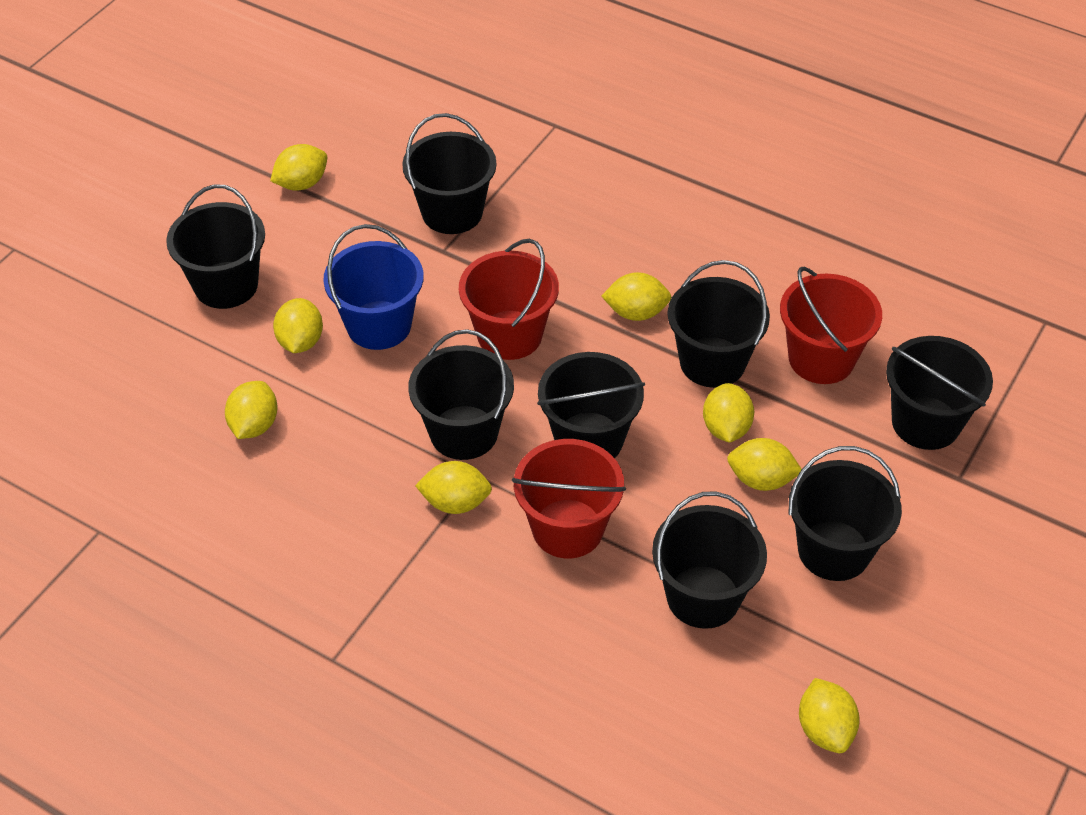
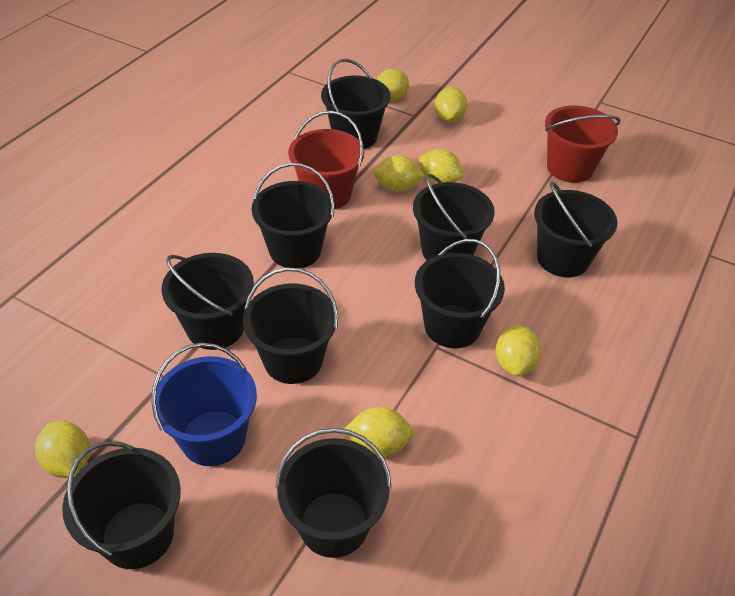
black bucket: [166,184,265,309] [402,113,496,234] [408,329,514,460] [537,352,645,458] [652,491,767,629] [667,260,770,388] [788,446,902,581] [886,336,993,450] = 8 -> [62,441,181,569] [162,253,254,350] [243,268,338,384] [251,163,335,268] [275,428,392,558] [321,59,391,149] [413,174,494,260] [415,239,505,348] [534,181,618,278] = 9
red bucket: [459,239,559,360] [512,439,626,558] [780,266,882,384] = 3 -> [288,111,364,209] [545,106,621,183] = 2
yellow lemon: [225,381,277,439] [270,144,327,191] [273,298,323,353] [415,461,492,514] [601,272,671,321] [703,383,754,443] [727,438,802,491] [799,678,859,753] = 8 -> [35,421,90,478] [344,407,415,456] [373,155,425,192] [376,69,409,102] [418,149,463,184] [435,87,467,122] [496,325,541,376] = 7

